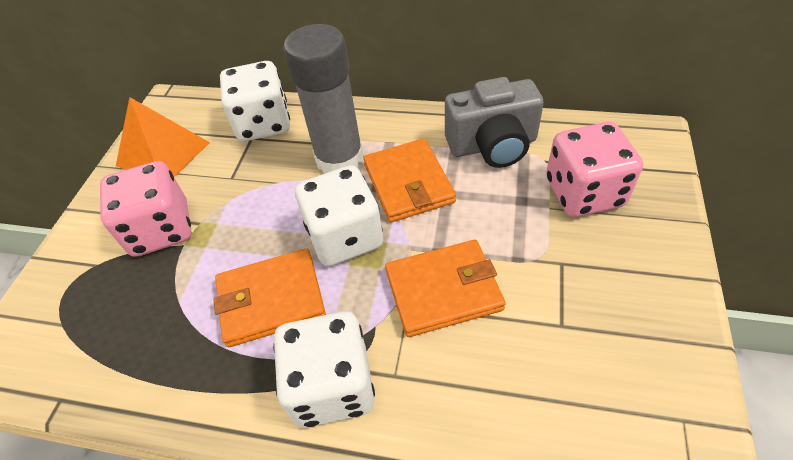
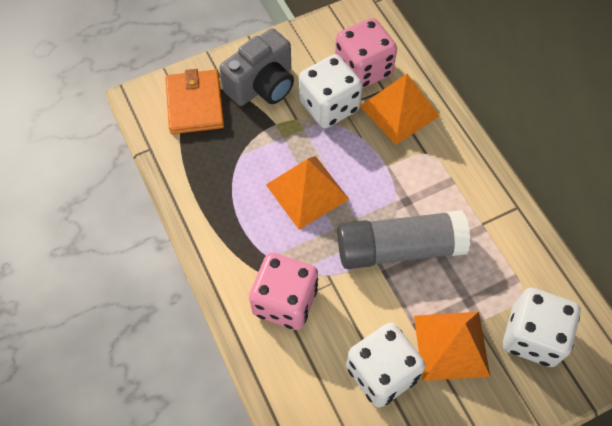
orange pyramid: [116,97,210,177] = 1 -> [266,156,349,230] [360,74,439,145] [414,312,490,381] = 3
orange wallet: [213,249,326,347] [363,138,456,223] [385,240,506,337] = 3 -> [165,69,224,134] = 1

